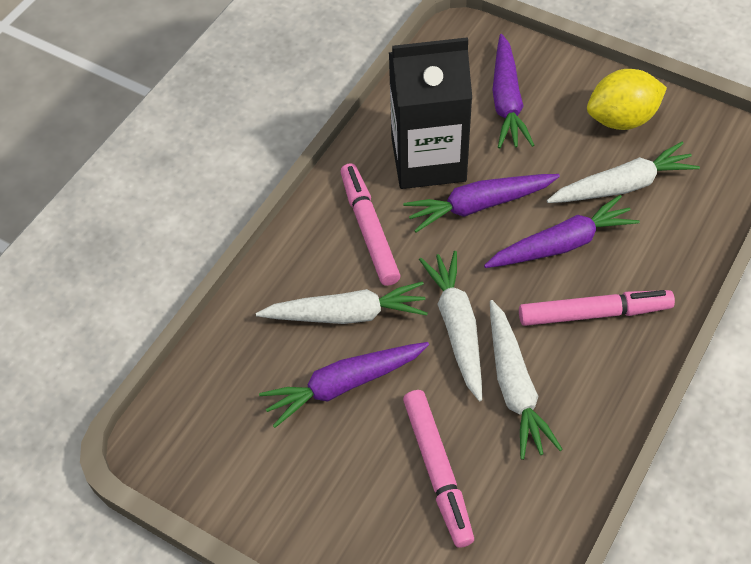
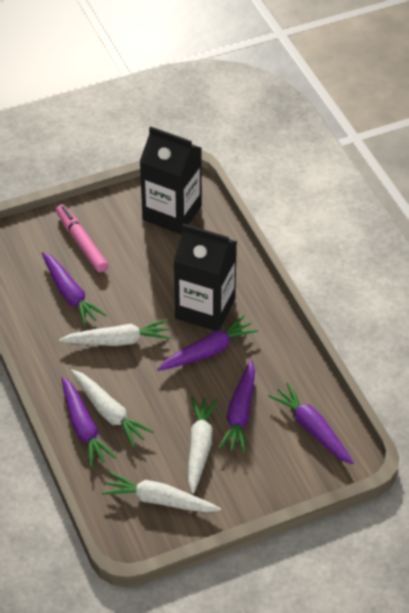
black carton: [389,37,472,189] = 1 -> [140,126,202,234] [174,224,237,331] = 2
pink marker: [341,163,400,286] [403,390,474,548] [519,290,675,326] = 3 -> [56,204,108,272] = 1
purple carrot: [259,342,429,428] [403,174,560,232] [484,195,640,268] [492,34,534,148] = 4 -> [42,252,106,326] [62,377,116,467] [157,315,258,371] [218,360,255,453] [268,383,354,465] = 5
yellow lemon: [587,69,667,130] = 1 -> none = 0

